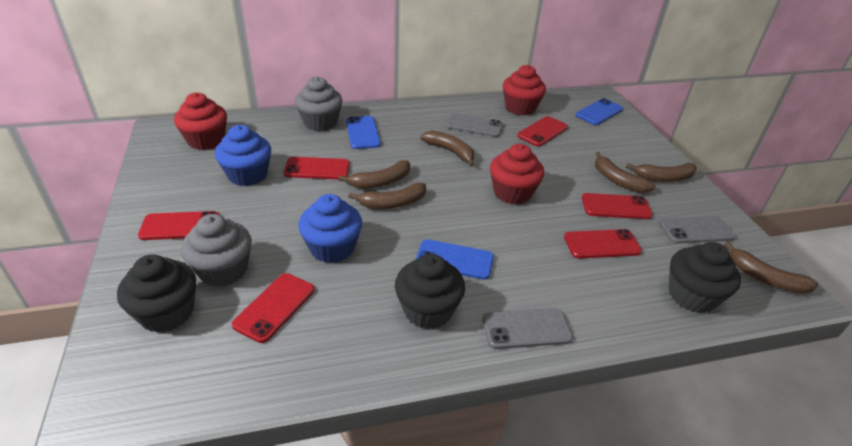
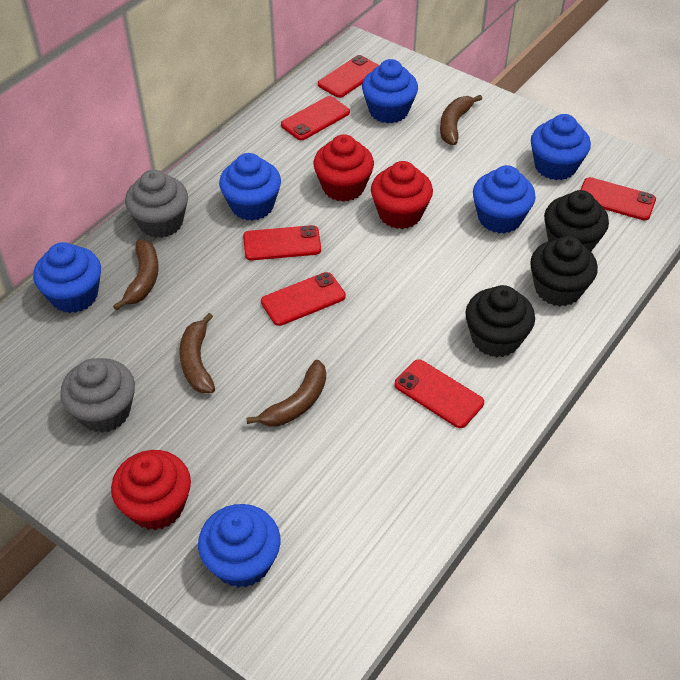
blue cupcake: [215,125,271,186] [298,194,362,263] = 2 -> [33,242,101,313] [198,504,280,588] [219,153,281,221] [362,59,418,123] [473,165,536,234] [531,114,591,180] = 6
blue phone: [346,116,381,149] [416,239,494,280] [576,98,623,125] = 3 -> none = 0
brown banana: [339,160,411,188] [348,183,426,209] [421,131,474,167] [595,152,656,193] [626,163,697,182] [724,242,819,294] = 6 -> [113,240,159,311] [179,313,215,393] [246,360,326,426] [440,95,482,145] = 4
grey phone: [446,113,503,137] [483,308,573,349] [659,216,736,244] = 3 -> none = 0

